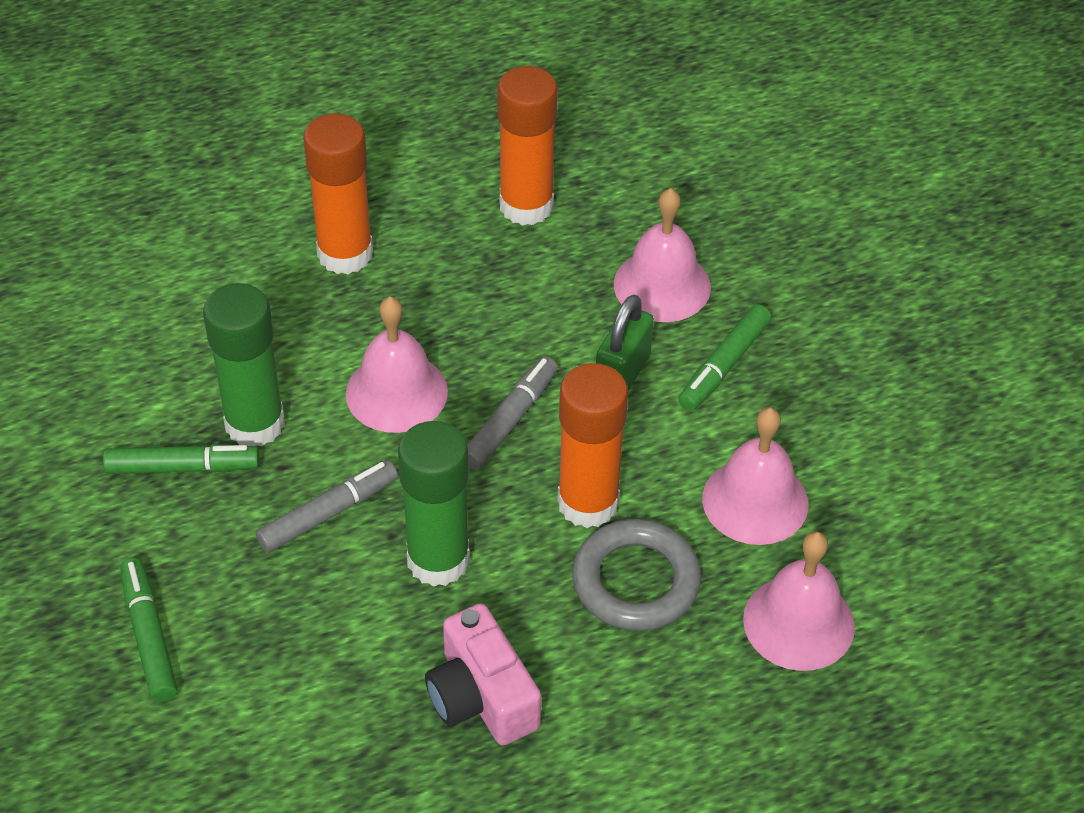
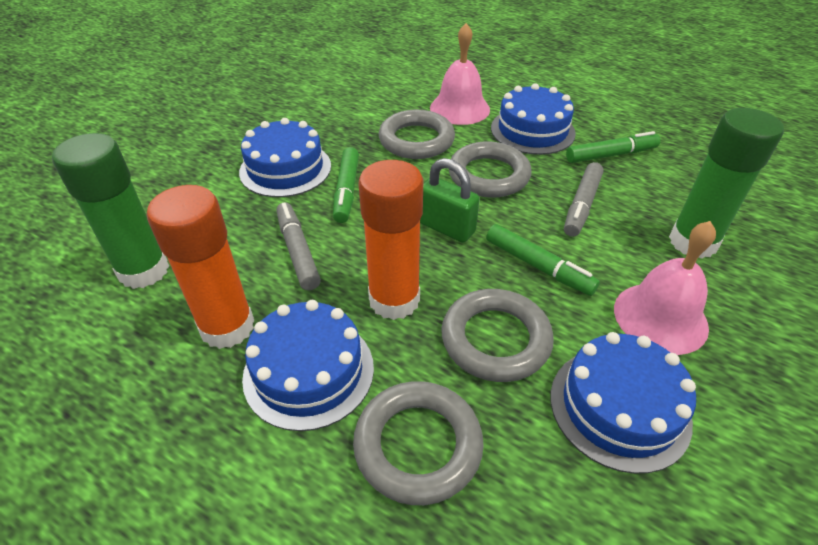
blue cake: none = 0 -> [239,118,331,197] [242,300,374,431] [491,83,576,155] [550,332,696,474] = 4
grey ring: [572,519,701,631] = 1 -> [353,381,484,505] [379,110,455,159] [442,289,554,382] [449,141,532,198] = 4
orange glue stick: [303,113,373,274] [497,66,558,226] [557,363,628,528] = 3 -> [147,185,254,349] [358,160,423,320] = 2
pink bell: [346,297,448,433] [614,188,711,322] [702,407,808,545] [743,531,855,671] = 4 -> [430,23,490,125] [614,221,716,355] = 2
pink camera: [425,603,541,746] = 1 -> none = 0

